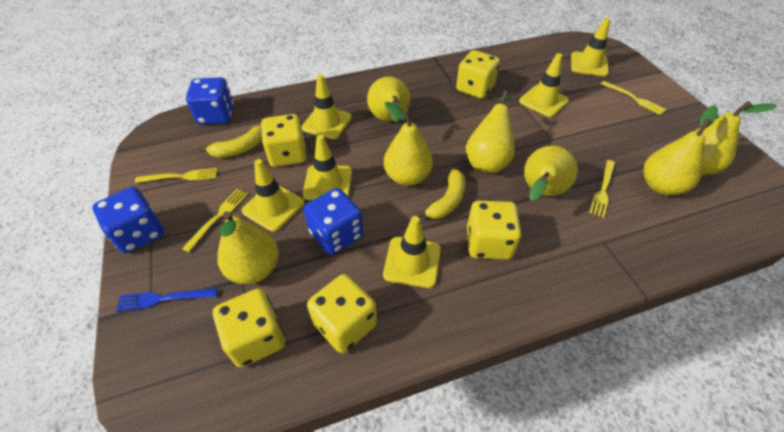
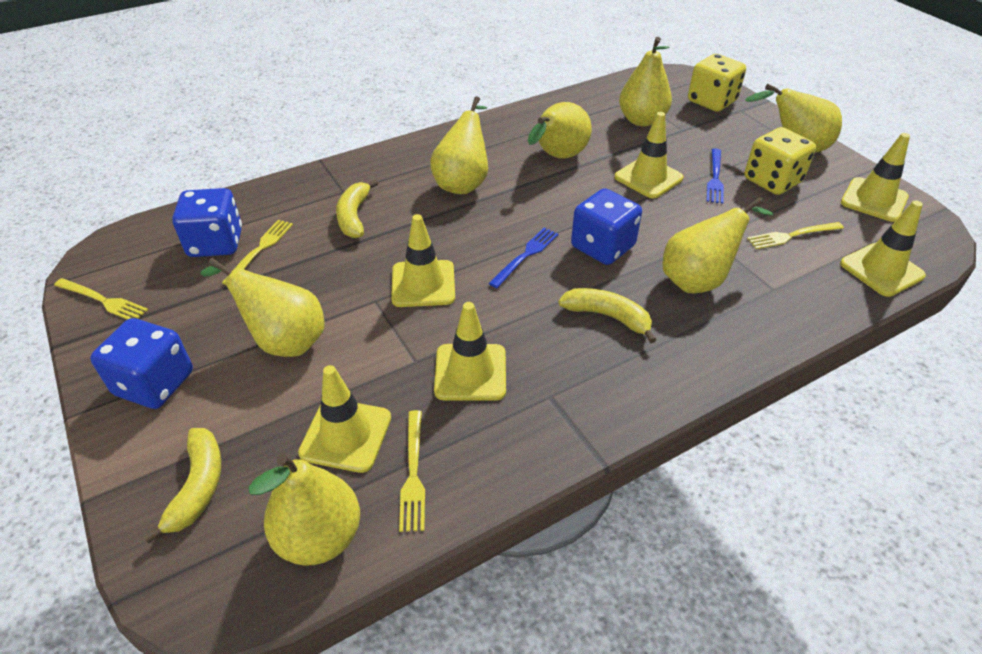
blue fork: [116,288,218,311] = 1 -> [489,228,559,288] [706,148,724,204] = 2
yellow banana: [199,125,262,158] [416,169,465,219] = 2 -> [143,428,221,544] [336,179,378,238] [558,288,656,343] = 3
yellow dice: [213,288,285,368] [261,114,307,167] [307,274,377,353] [456,50,500,99] [467,201,521,260] = 5 -> [688,54,746,112] [744,127,816,195] = 2

